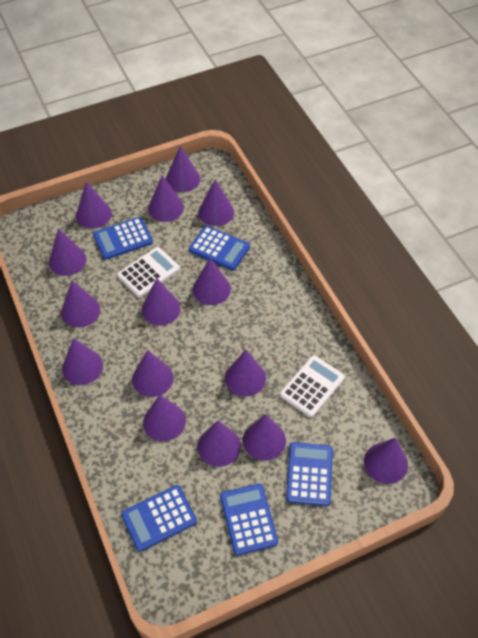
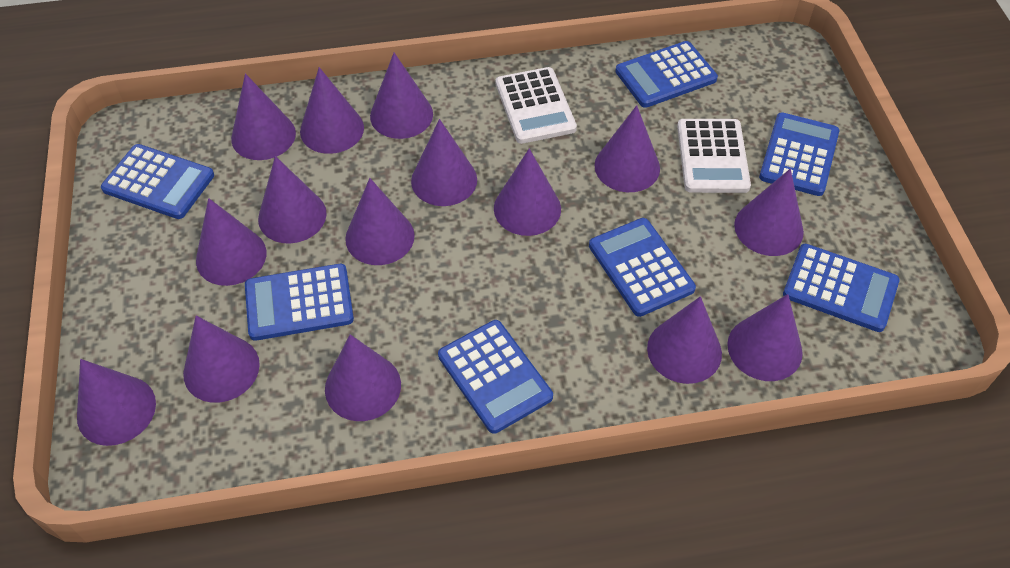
blue calculator: [93,217,153,260] [121,485,197,552] [189,226,250,271] [220,484,278,555] [286,442,333,506] = 5 -> [101,144,214,219] [245,264,354,341] [438,320,553,434] [589,218,696,317] [615,41,718,108] [759,112,839,196] [783,244,900,332] = 7

